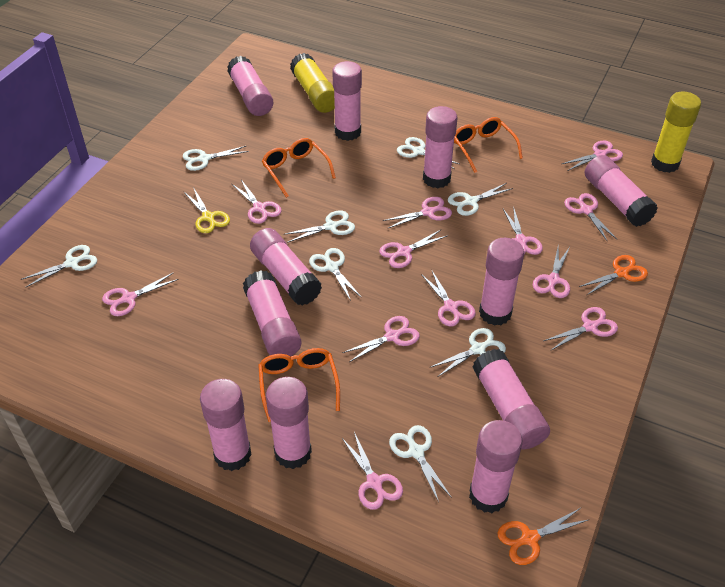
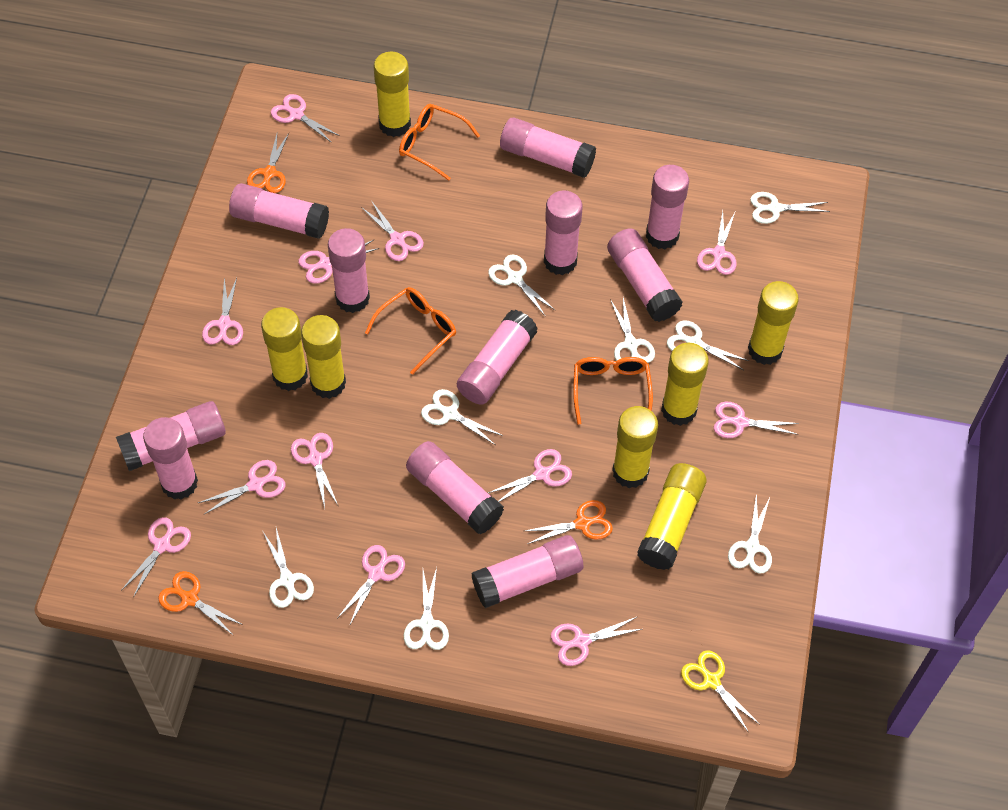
orange scissors: [497,508,590,565] [579,255,648,295] = 2 -> [158,571,243,636] [247,133,289,193] [525,500,613,544] = 3
yellow glue stick: [290,53,335,113] [651,92,701,173] = 2 -> [261,307,308,391] [301,315,346,399] [373,52,411,137] [612,406,658,488] [637,463,707,570] [661,343,709,426] [748,281,799,365] = 7

